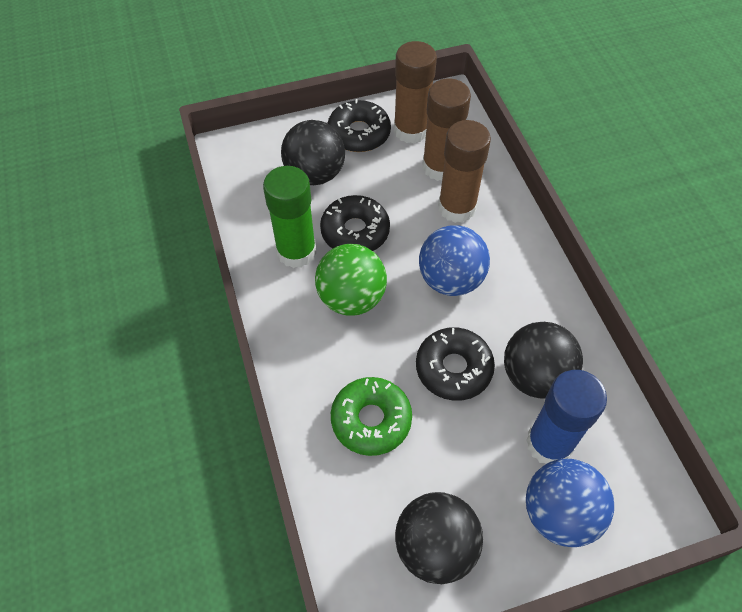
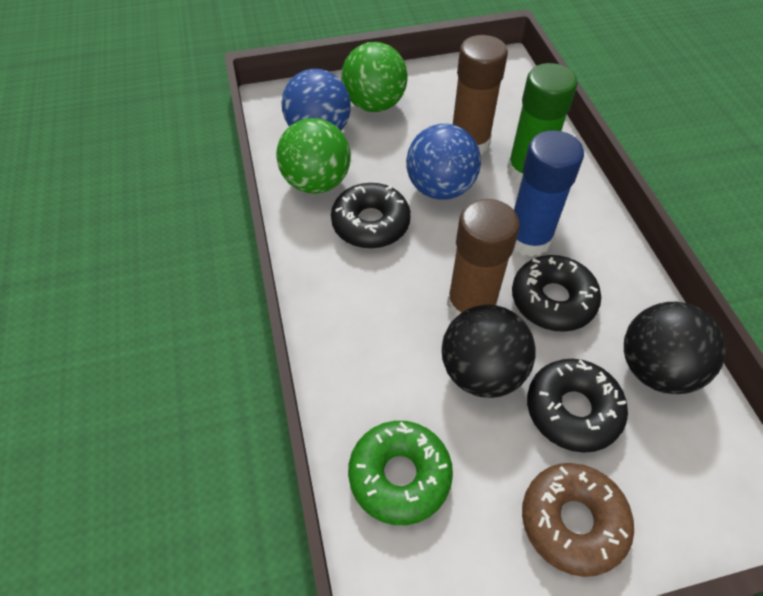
black ball: [281,120,345,185] [395,492,483,584] [504,322,583,399] = 3 -> [442,305,536,398] [624,302,726,394] = 2
brown donut: none = 0 -> [522,463,634,577] = 1
brown glue stick: [394,41,437,144] [423,78,471,181] [438,120,491,223] = 3 -> [447,199,520,319] [453,35,508,155] = 2
green ball: [315,244,387,316] = 1 -> [276,118,351,194] [341,42,408,112] = 2

